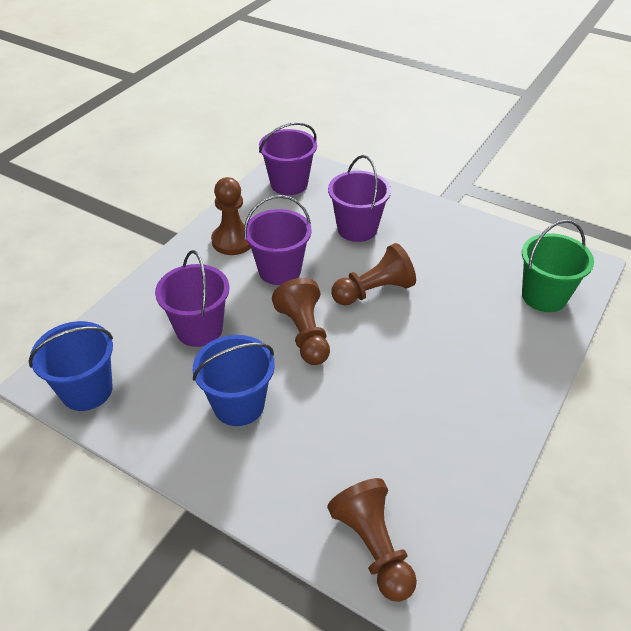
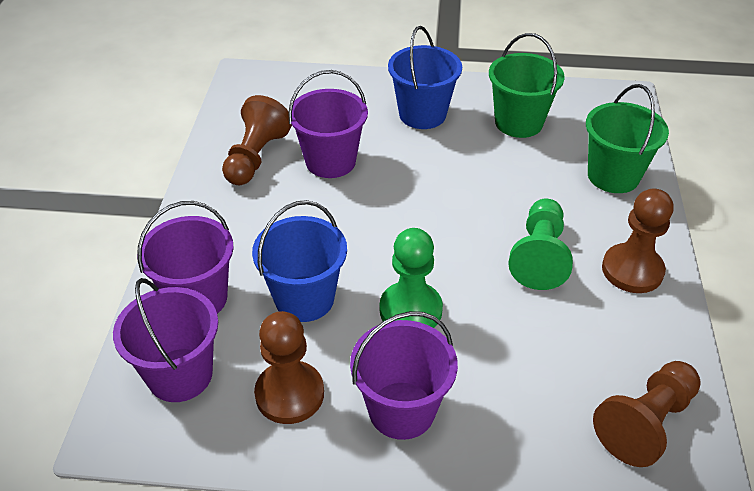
green bucket: [522,220,594,312] = 1 -> [489,33,565,138] [586,84,669,193] = 2
green pawn: none = 0 -> [379,228,443,328] [508,199,573,290] = 2

